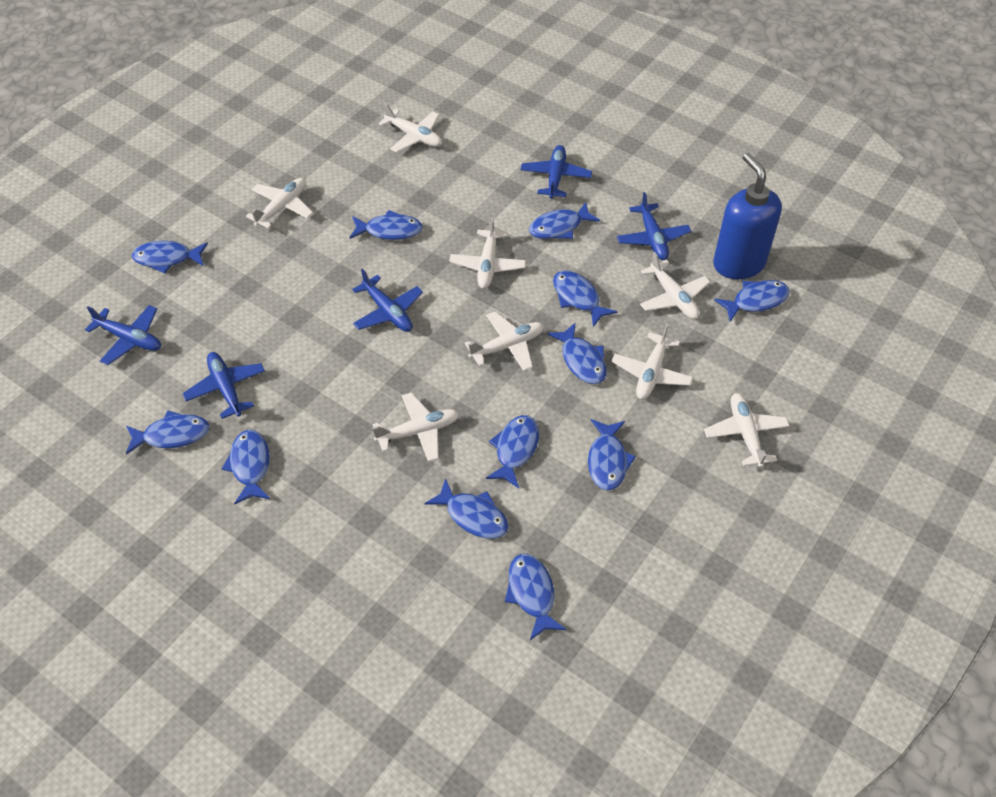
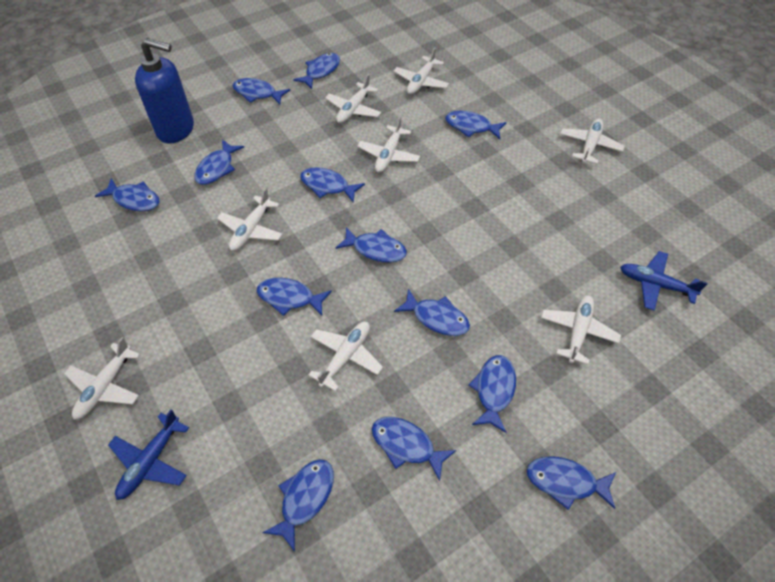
blue fish: [126,410,210,455] [132,241,208,273] [222,430,270,504] [349,210,423,240] [425,478,508,539] [486,415,539,488] [505,554,567,640] [529,202,600,239] [547,322,607,384] [553,270,618,327] [588,419,636,491] [714,280,790,322] = 12 -> [95,178,160,212] [194,139,244,185] [233,78,290,104] [257,278,332,316] [262,459,334,552] [293,53,340,89] [300,167,365,202] [336,227,407,263] [372,417,456,481] [394,289,470,336] [445,111,506,139] [469,355,516,433] [527,456,616,510] = 13
blue plane: [85,305,161,365] [183,352,265,419] [352,269,423,332] [520,145,592,199] [617,192,691,260] = 5 -> [108,409,189,500] [620,251,708,311] = 2

